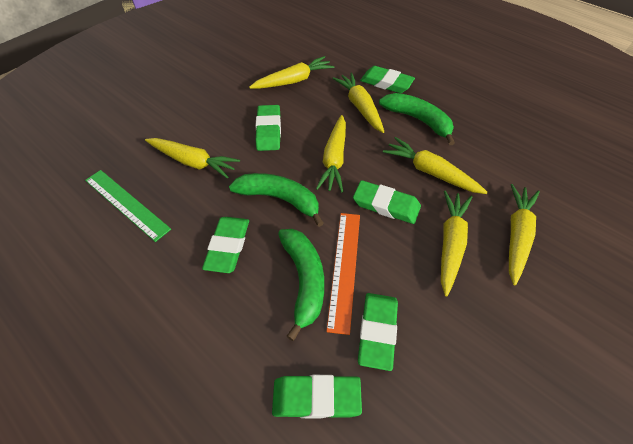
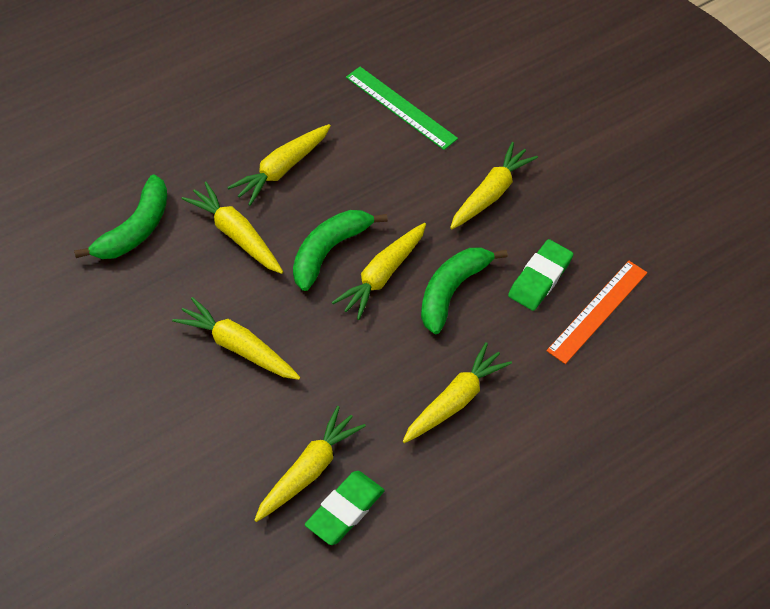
green eraser: [202,217,249,273] [256,105,281,151] [272,375,362,419] [353,180,421,224] [358,293,398,371] [360,66,415,93] = 6 -> [305,471,385,545] [508,239,574,311] = 2

